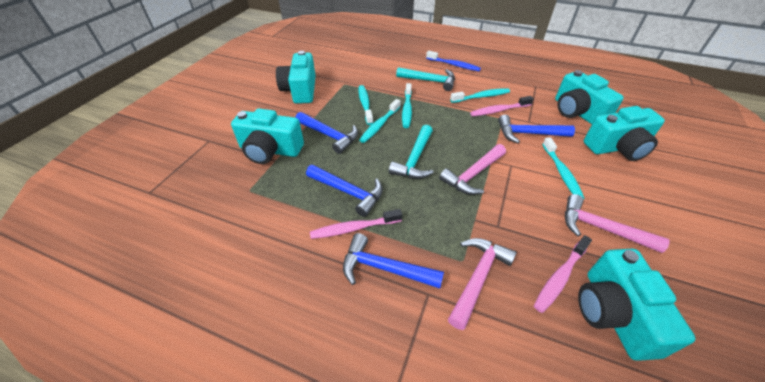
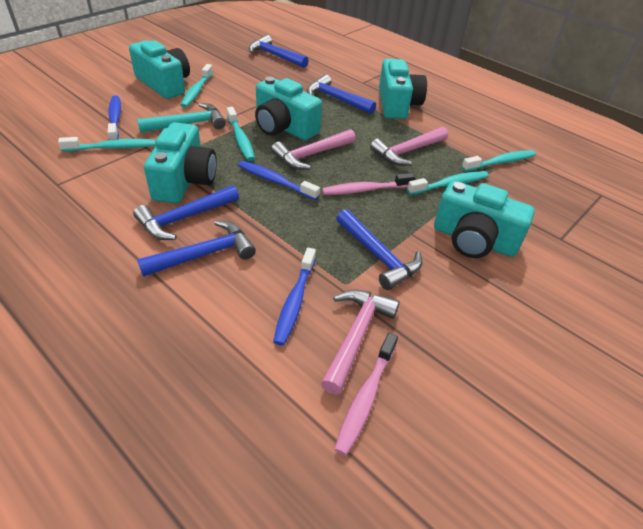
blue hammer: [295,112,358,154] [306,165,383,217] [343,233,444,289] [498,115,575,143] = 4 -> [133,185,239,240] [137,220,256,277] [248,35,309,68] [307,74,376,114] [336,209,422,290] = 5
blue toothbrush: [426,51,481,71] = 1 -> [108,95,121,140] [238,161,320,200] [273,248,316,346] = 3
pink toothbrush: [310,209,402,239] [470,96,534,116] [534,235,592,313] = 3 -> [322,173,415,195] [334,333,398,456] = 2
turquoise hammer: [389,125,434,179] [396,67,455,91] = 2 -> [137,103,226,133] = 1

